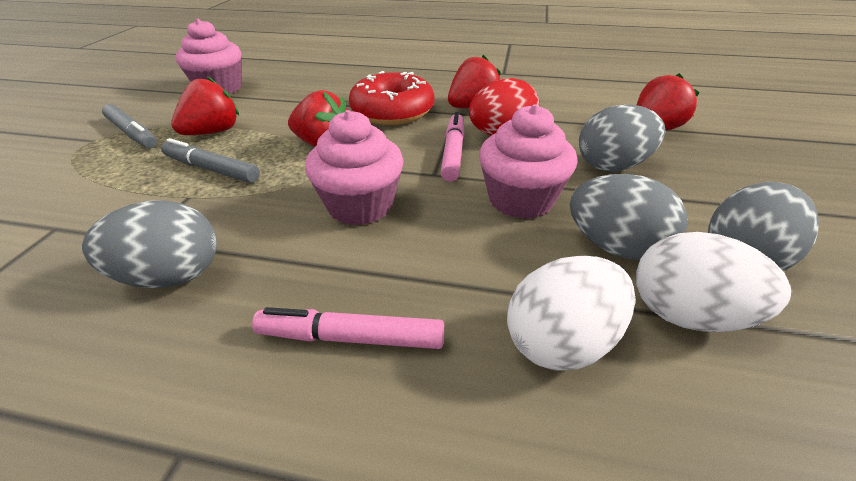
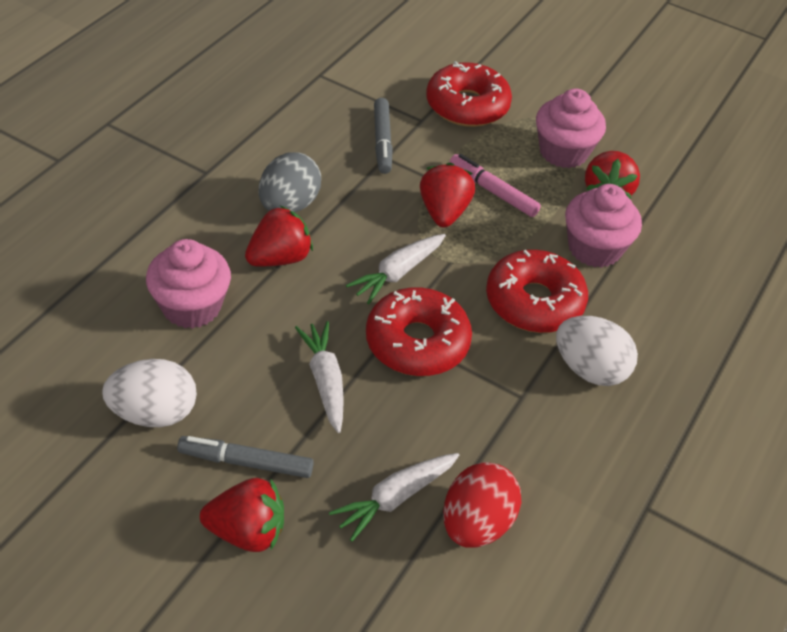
grey egg: [82,200,217,288] [570,174,687,260] [579,105,665,171] [708,182,819,271] = 4 -> [258,152,321,213] = 1
pink marker: [252,307,444,349] [441,112,464,182] = 2 -> [449,154,541,217] = 1
red donut: [349,71,435,125] = 1 -> [366,287,472,376] [426,61,512,127] [486,250,588,333] = 3
white carrot: none = 0 -> [295,321,344,433] [329,453,460,542] [346,234,446,304] = 3

